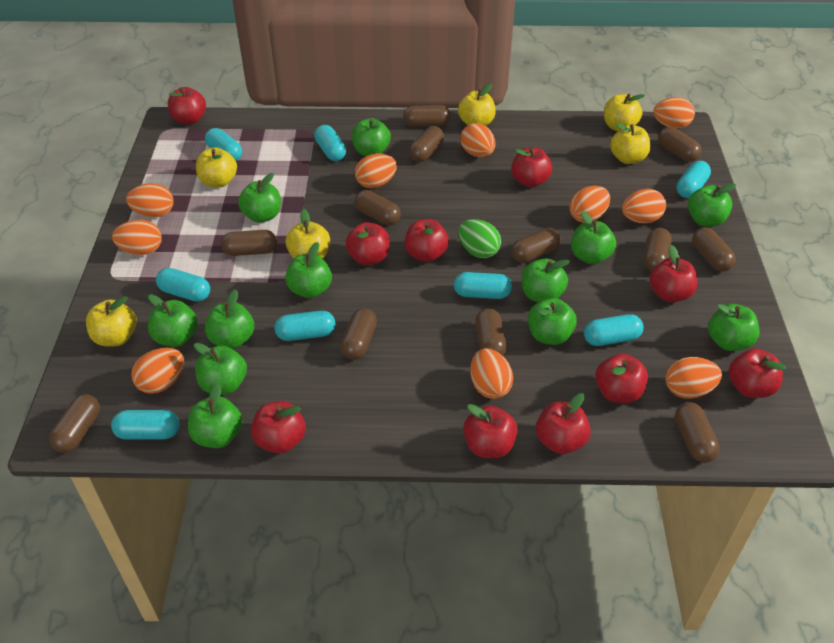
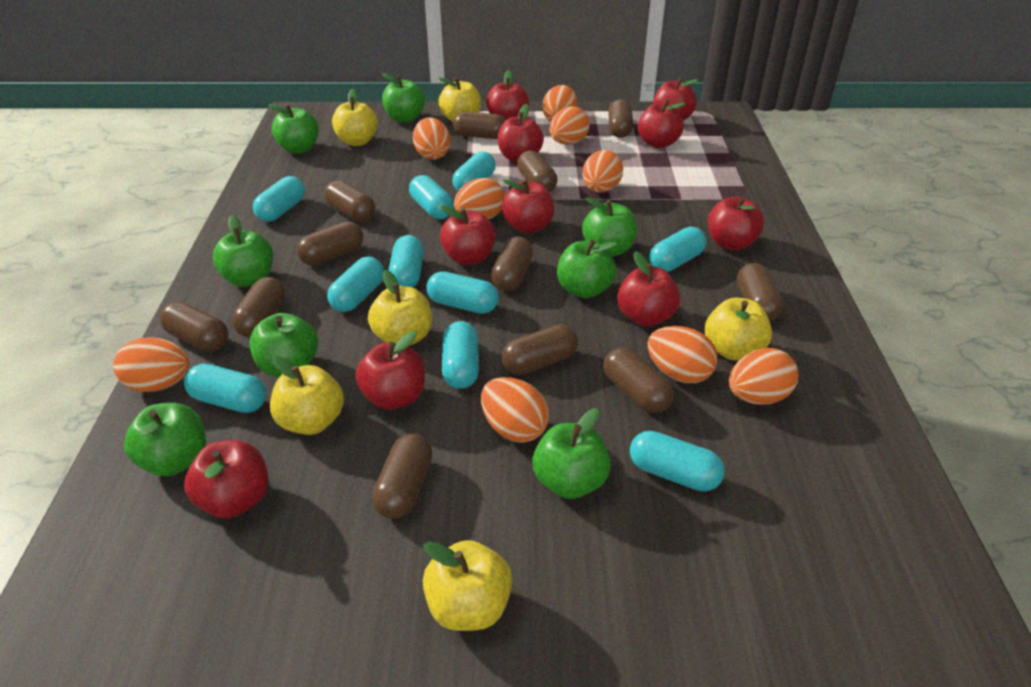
green apple: [148,294,198,347] [188,383,243,448] [194,343,247,395] [205,290,254,349] [238,173,281,223] [285,242,332,298] [352,118,391,156] [522,259,570,302] [528,298,577,345] [571,211,616,264] [688,183,736,227] [708,304,759,351] = 12 -> [124,403,206,476] [213,215,273,287] [249,313,318,377] [268,104,319,154] [382,73,425,123] [532,408,611,499] [557,240,617,298] [582,197,637,256] = 8
green egg: [458,219,501,258] = 1 -> none = 0
orange egg: [112,220,162,255] [126,183,173,218] [131,348,184,394] [355,154,397,188] [460,123,495,157] [470,348,513,399] [569,186,610,223] [622,189,666,223] [653,97,695,129] [665,357,722,399] = 10 -> [113,337,190,392] [413,118,451,160] [454,178,505,219] [481,377,549,443] [542,85,577,122] [549,107,590,145] [582,150,623,193] [647,326,718,383] [729,348,799,405] = 9
turquoise capsule: [111,410,180,440] [156,268,210,302] [205,128,242,161] [274,311,335,341] [314,125,346,161] [454,272,512,299] [584,314,644,346] [676,161,711,198] = 8 -> [184,364,267,413] [253,176,305,222] [327,257,384,312] [388,235,424,288] [409,175,454,219] [427,271,499,314] [442,321,479,389] [452,152,496,191] [630,431,725,492] [649,227,707,272] = 10

